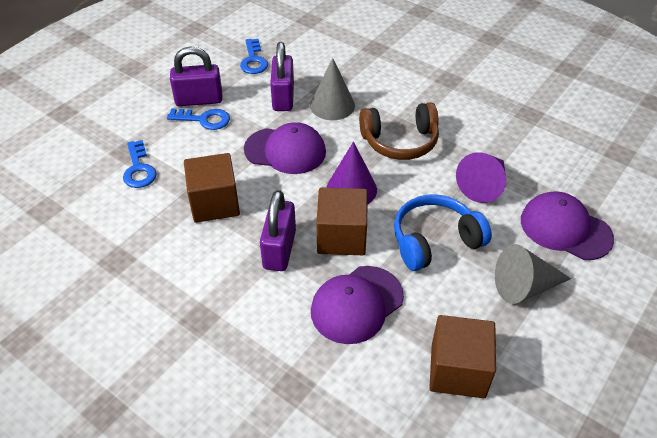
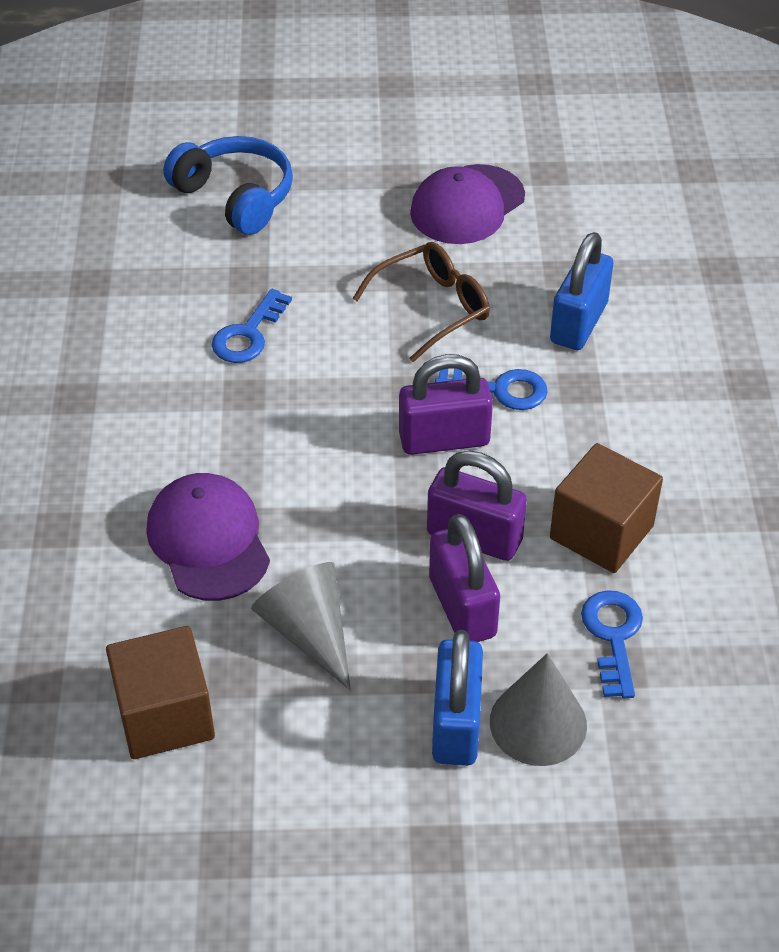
blue padlock: none = 0 -> [432,630,483,766] [550,232,614,350] = 2
brown cube: [184,153,240,223] [316,188,367,255] [429,315,496,398] = 3 -> [106,626,215,759] [550,443,663,573] = 2
brown glasses: none = 0 -> [352,242,490,362] = 1
brown headphones: [359,102,439,160] = 1 -> none = 0
purple cap: [244,122,326,174] [311,266,404,344] [521,191,614,260] = 3 -> [146,473,270,601] [410,164,525,244] = 2
purple cone: [327,141,377,205] [456,152,506,203] = 2 -> none = 0

